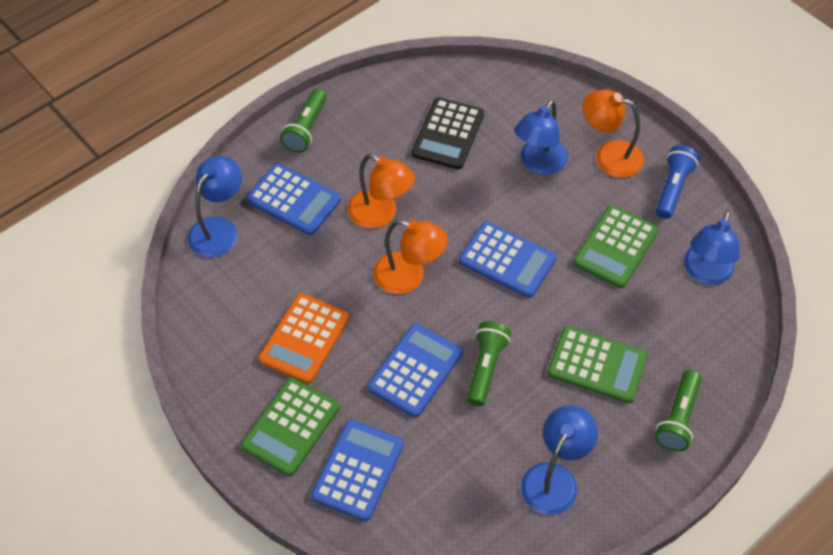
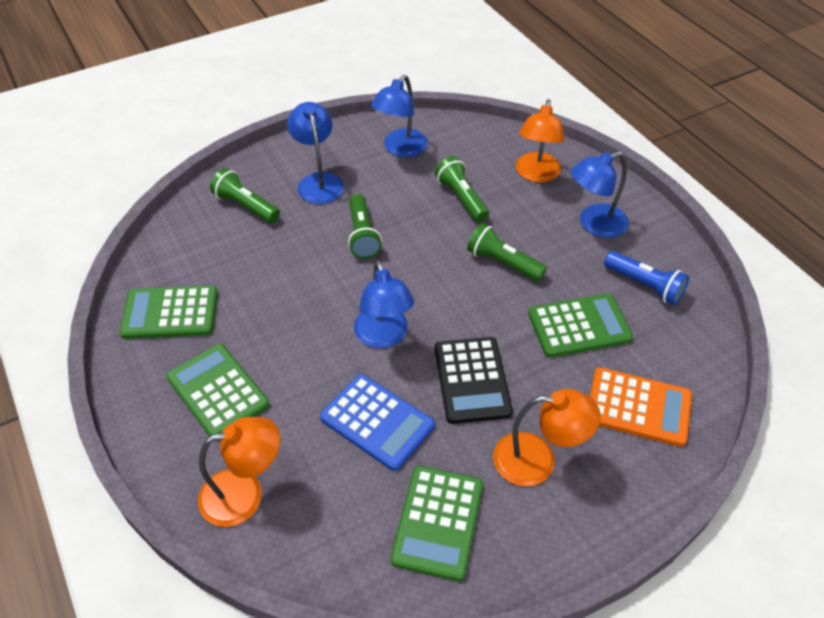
blue calculator: [246,163,341,235] [311,420,404,521] [368,324,463,417] [459,221,556,298] = 4 -> [320,374,435,471] = 1
green calculator: [241,377,340,476] [547,326,648,403] [573,205,659,288] = 3 -> [119,285,218,339] [166,344,269,436] [391,466,483,581] [528,293,633,358] = 4
green flashlight: [280,89,327,153] [467,321,511,406] [655,370,702,451] = 3 -> [210,168,280,223] [348,194,382,259] [435,156,489,222] [467,223,547,281] = 4

